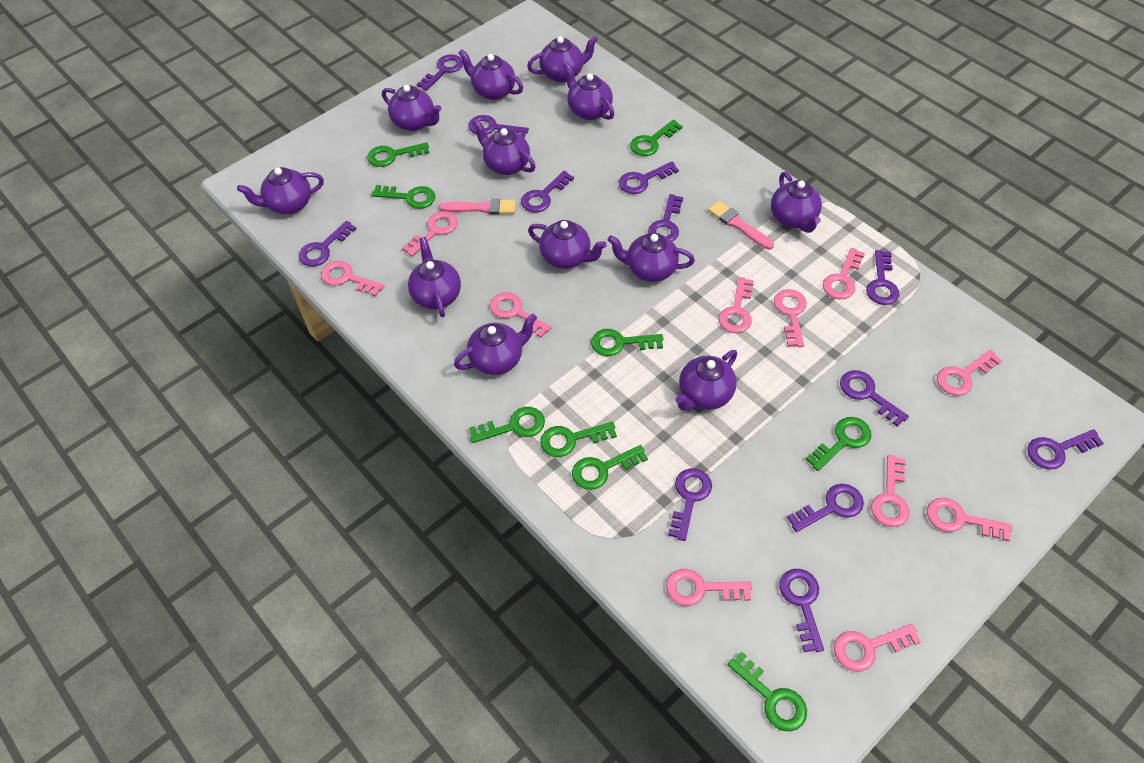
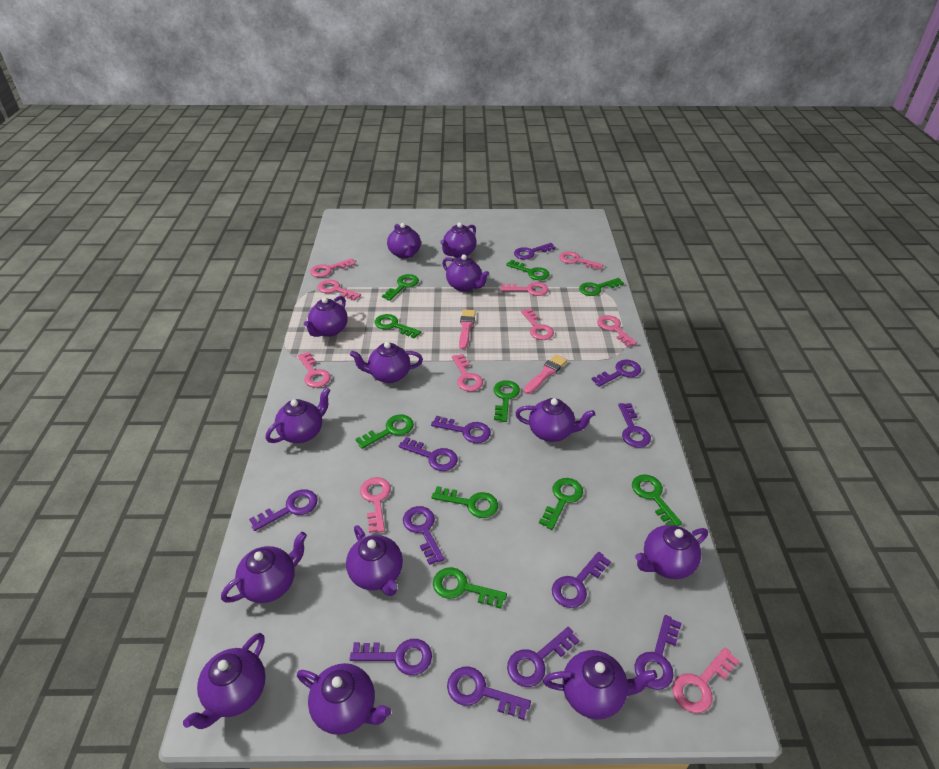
green key: [367,142,429,167] [371,185,435,209] [469,407,545,443] [540,422,617,457] [572,445,648,490] [591,329,663,356] [630,120,683,156] [727,651,807,731] [806,417,871,471] = 9 -> [356,415,414,449] [375,314,421,338] [382,274,419,301] [432,486,498,518] [433,567,507,609] [493,380,520,422] [506,260,550,280] [539,478,583,530] [579,278,624,296] [632,475,682,526] = 10
pink key: [321,261,384,297] [402,211,458,257] [490,292,552,338] [666,569,752,606] [719,277,754,333] [774,289,807,347] [823,248,865,299] [834,624,921,671] [871,455,909,527] [927,497,1012,541] [937,350,1002,396] = 11 -> [298,352,331,388] [310,258,356,277] [318,280,361,301] [360,477,391,533] [452,354,483,391] [500,282,549,296] [521,308,554,340] [559,251,603,270] [597,315,637,347] [672,648,740,713] = 10
purple teapot: [237,167,324,214] [382,85,441,131] [408,237,461,317] [454,314,537,375] [458,49,523,100] [473,119,535,175] [527,35,598,83] [528,220,607,269] [563,62,614,120] [608,233,695,282] [675,350,737,411] [771,172,822,233] = 12 -> [183,633,266,729] [221,532,307,603] [266,387,331,443] [297,663,391,735] [304,296,348,337] [346,525,403,596] [350,342,423,383] [387,223,421,259] [440,223,477,258] [442,255,489,292] [515,398,595,442] [543,650,657,720] [635,525,708,579] = 13

